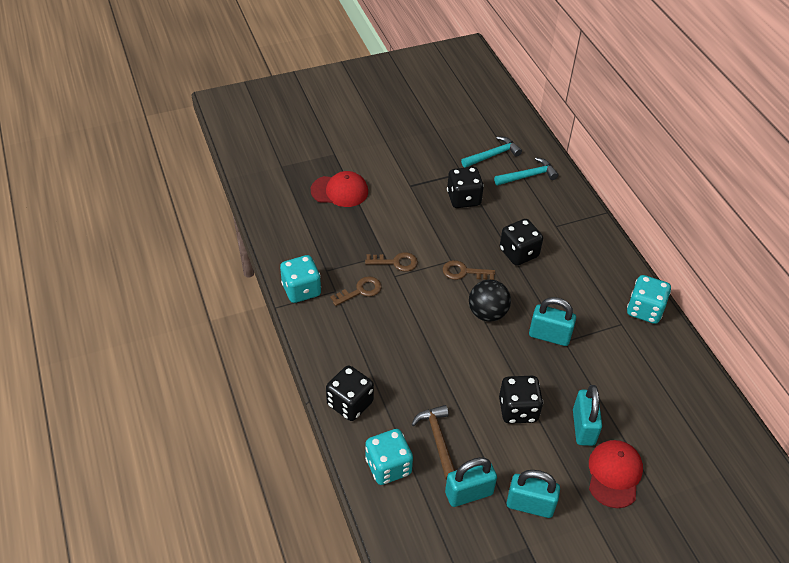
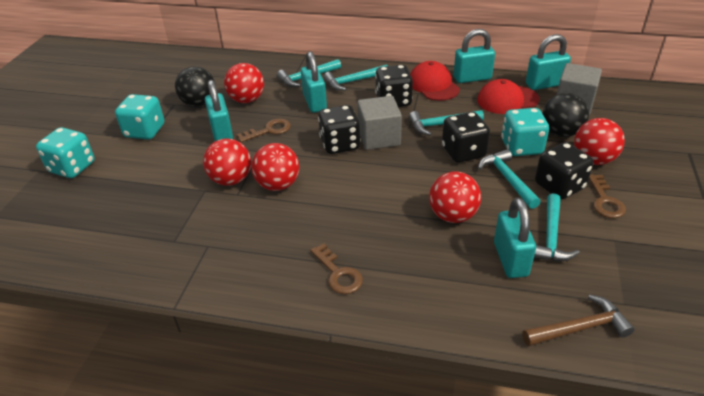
black ball: [469,280,511,322] = 1 -> [175,66,216,107] [543,93,589,137] = 2
grey cube: none = 0 -> [357,96,402,150] [557,63,602,115] = 2
red ball: none = 0 -> [203,138,251,186] [224,63,264,103] [251,143,299,191] [429,172,482,223] [574,118,625,165] = 5
turquoise hammer: [461,136,522,168] [494,157,559,186] = 2 -> [277,59,341,87] [323,64,388,91] [409,110,484,135] [478,149,541,209] [534,193,580,261] = 5
turquoise padlock: [445,457,497,507] [507,470,560,518] [529,297,576,346] [573,385,602,446] = 4 -> [205,80,233,141] [301,51,327,113] [454,29,495,83] [494,198,536,278] [526,34,571,90] = 5

